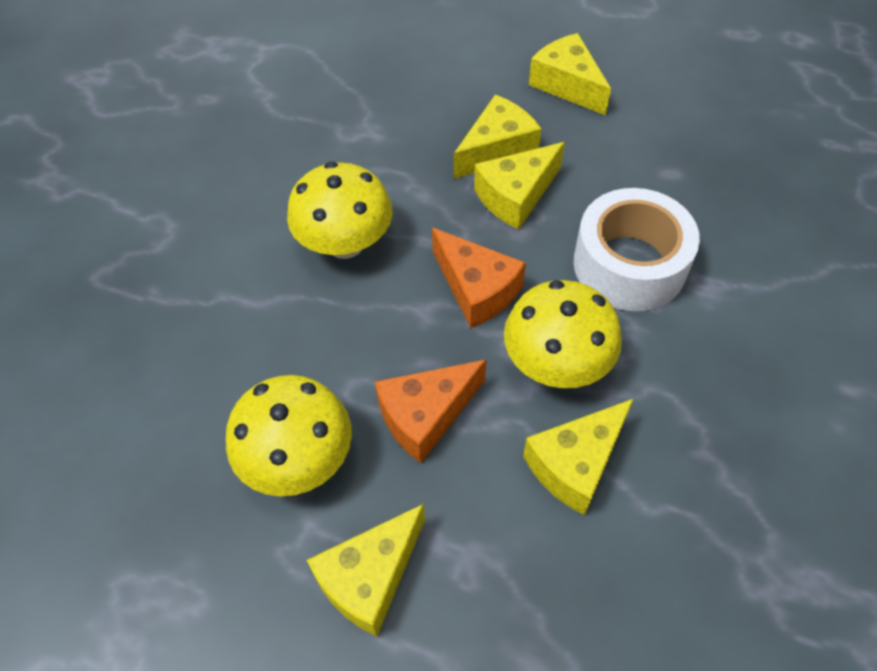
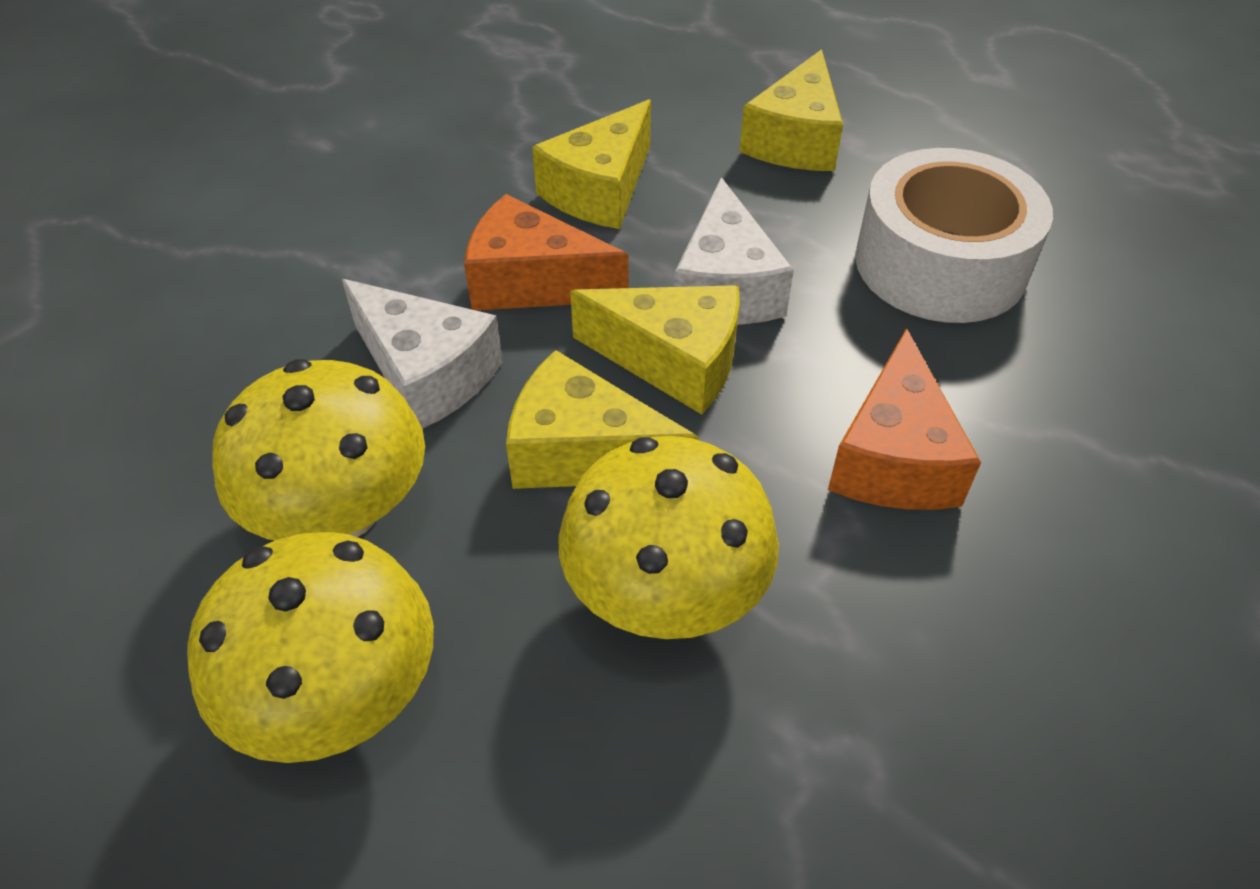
white cheese: none = 0 -> [342,279,503,429] [674,177,794,325] = 2
yellow cheese: [307,504,425,637] [454,95,542,179] [474,142,565,230] [523,399,634,515] [529,33,611,115] = 5 -> [506,350,698,489] [532,99,651,229] [570,285,740,414] [739,49,843,171] = 4

